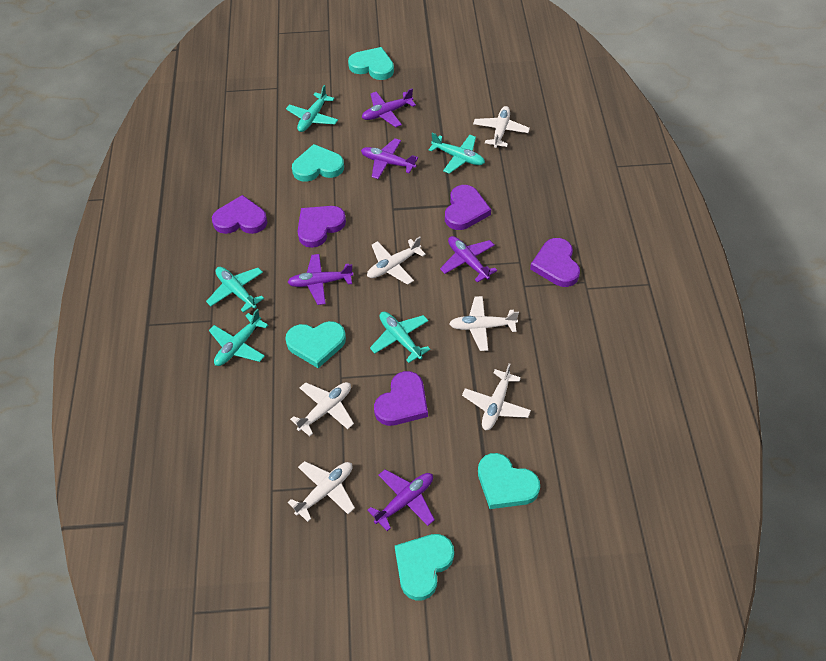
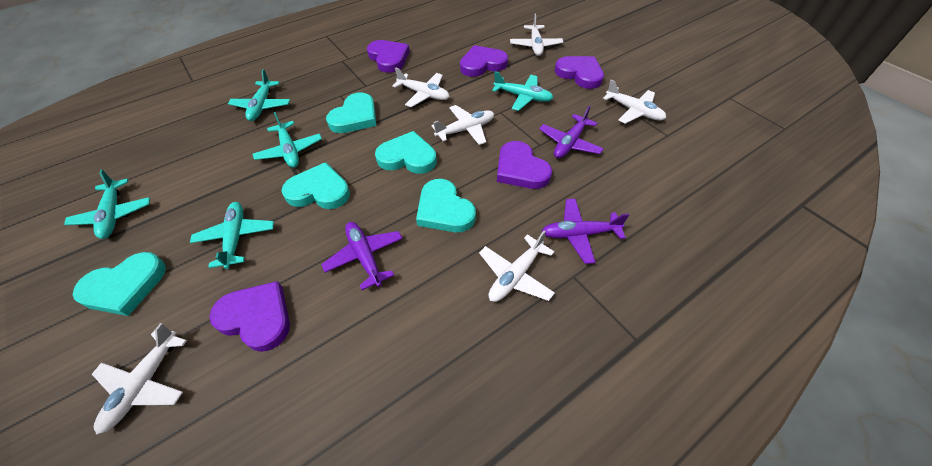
purple plane: [287,254,353,305] [361,138,418,179] [362,89,416,127] [367,469,435,531] [440,236,497,283] = 5 -> [321,222,403,290] [539,106,604,158] [542,199,629,264] = 3

